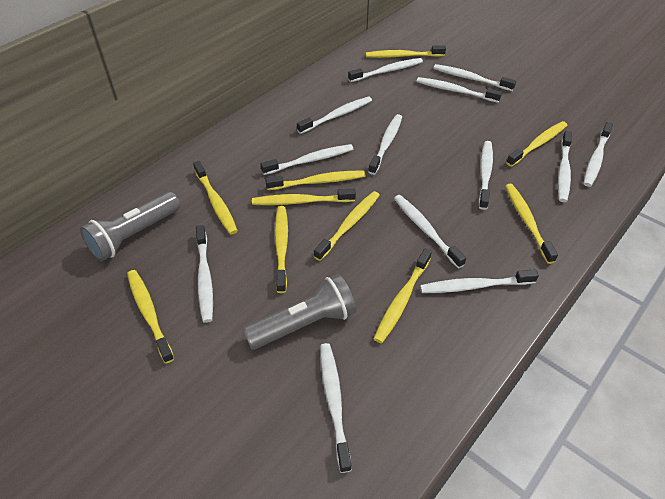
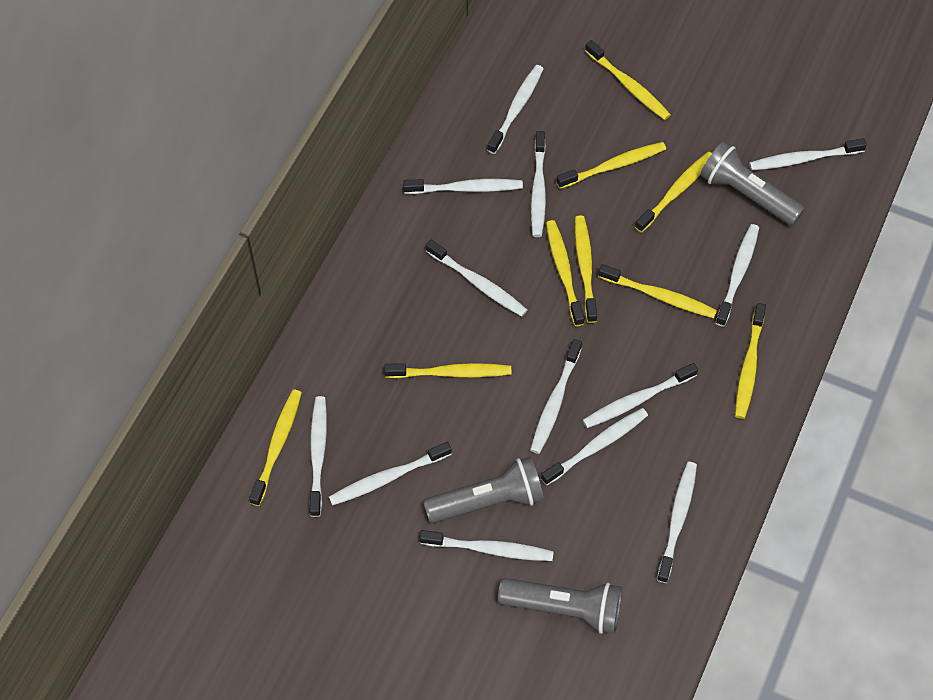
grey flashlight: [80,192,180,261] [243,274,356,350] = 2 -> [423,456,544,523] [498,578,622,634] [700,142,805,226] = 3
yellow toothbrush: [127,270,174,364] [193,161,238,235] [252,189,356,205] [265,170,366,190] [275,206,288,293] [314,191,380,261] [366,45,446,58] [374,249,432,343] [505,184,558,264] [506,121,567,167] = 10 -> [249,390,302,506] [384,363,511,378] [546,220,584,326] [556,142,666,189] [575,216,597,323] [585,40,671,120] [598,264,717,318] [635,151,712,233] [735,303,766,419] = 9

